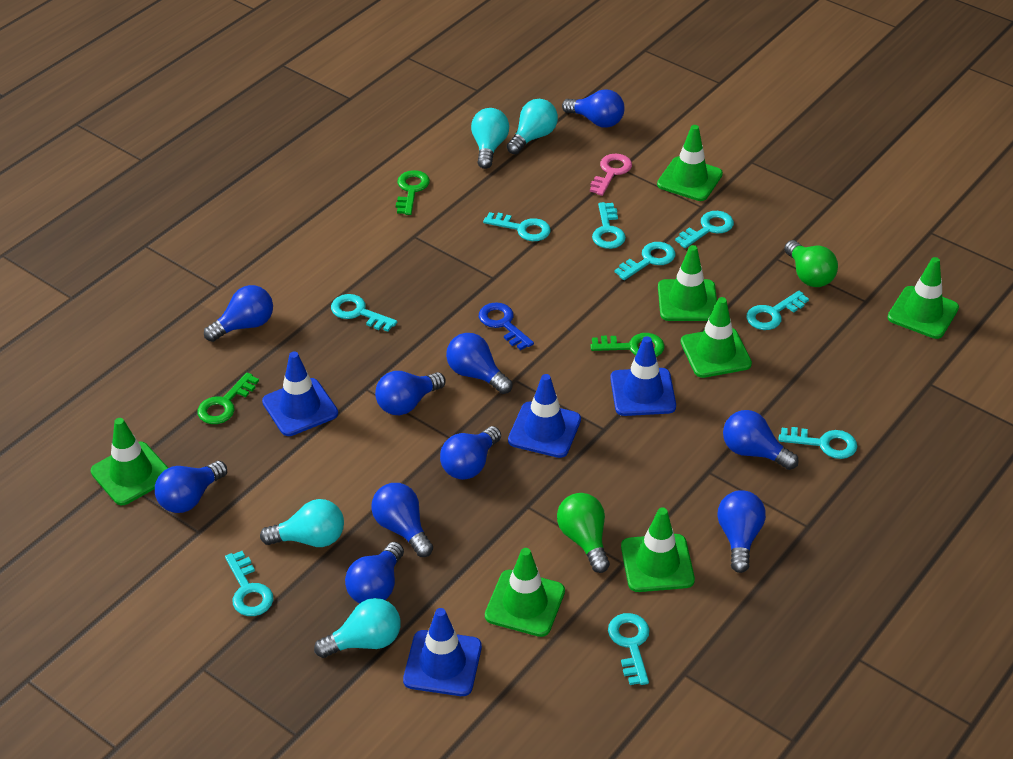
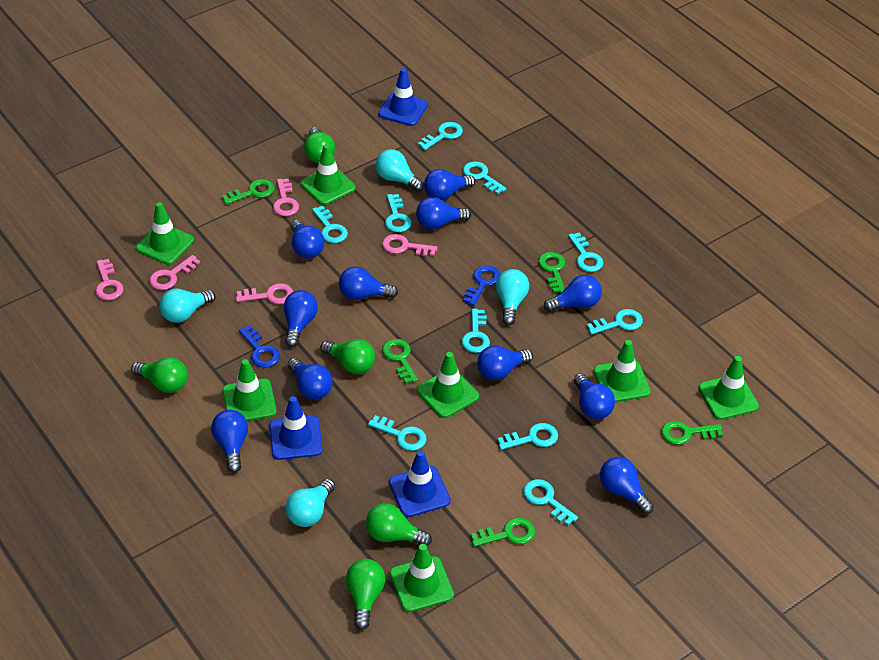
blue key: [479,302,534,350] = 1 -> [239,326,280,368] [463,266,500,306] = 2
blue light bulb: [155,461,227,513] [204,285,273,342] [345,542,404,604] [371,483,433,557] [375,371,446,415] [440,426,501,480] [446,333,513,394] [562,89,625,127] [717,490,766,573] [723,410,799,470] = 10 -> [211,410,248,473] [284,290,318,347] [288,358,333,400] [291,219,324,258] [339,266,398,300] [416,197,471,229] [424,169,475,200] [477,345,533,381] [544,275,602,312] [574,373,615,419] [600,457,654,514] = 11
blue traffic cone: [262,352,338,436] [403,608,482,696] [508,374,581,458] [610,336,676,416] = 4 -> [269,396,322,460] [378,68,428,126] [389,450,451,517] = 3
green key: [197,372,259,424] [396,170,430,215] [590,333,665,357] = 3 -> [222,179,274,205] [382,339,418,384] [471,518,535,547] [538,252,565,293] [661,421,723,445] = 5
green light bulb: [557,493,610,573] [784,240,838,287] = 2 -> [131,357,187,393] [304,127,335,163] [321,339,375,374] [346,559,385,630] [366,503,432,546] = 5
pink key: [590,154,632,196] = 1 -> [95,259,124,300] [149,255,200,290] [236,283,293,304] [273,179,299,216] [382,234,438,256] = 5
turquoise key: [225,551,273,616] [331,294,397,332] [483,212,551,241] [592,202,626,249] [608,613,649,685] [615,242,676,280] [675,211,734,248] [746,291,809,330] [779,427,857,459] = 9 -> [312,206,348,243] [368,415,427,451] [385,194,412,232] [418,122,463,150] [462,309,490,353] [463,161,507,194] [497,423,558,450] [523,479,578,525] [568,233,603,272] [587,309,643,335] = 10

